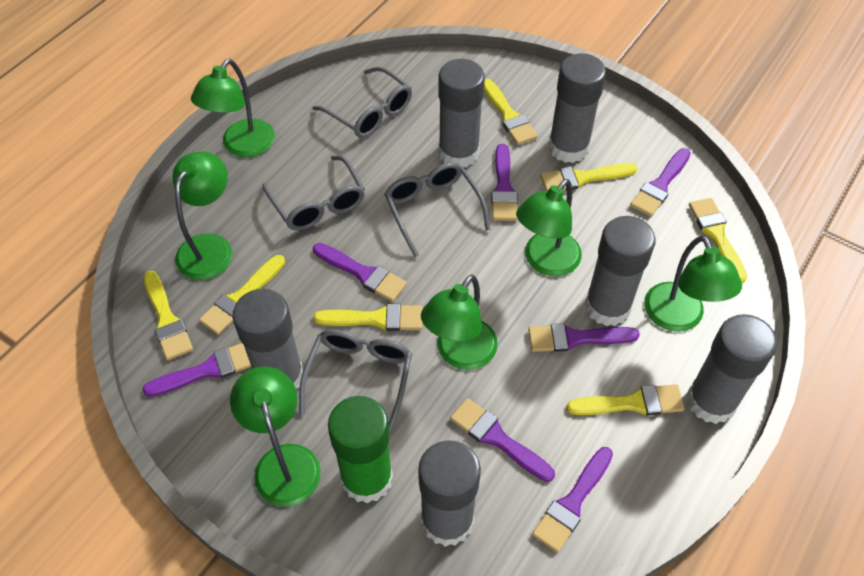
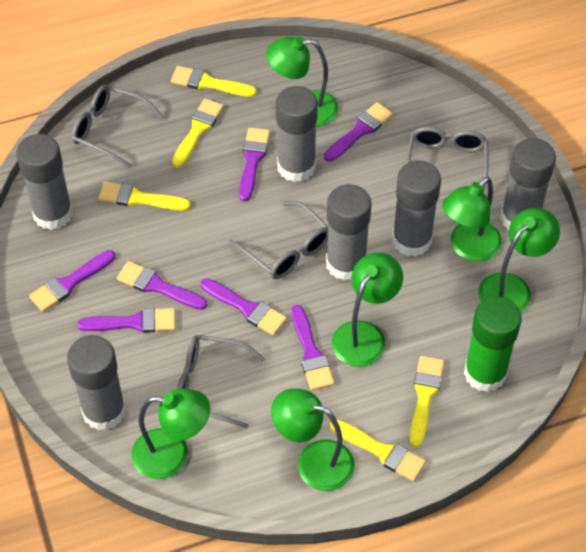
yellow brush: [144,271,193,360] [199,255,285,335] [314,304,423,331] [484,79,538,145] [540,163,637,192] [567,384,684,416] [689,198,747,283] = 7 -> [98,181,191,211] [171,66,257,97] [172,99,224,168] [330,419,426,481] [410,356,444,447] = 5

